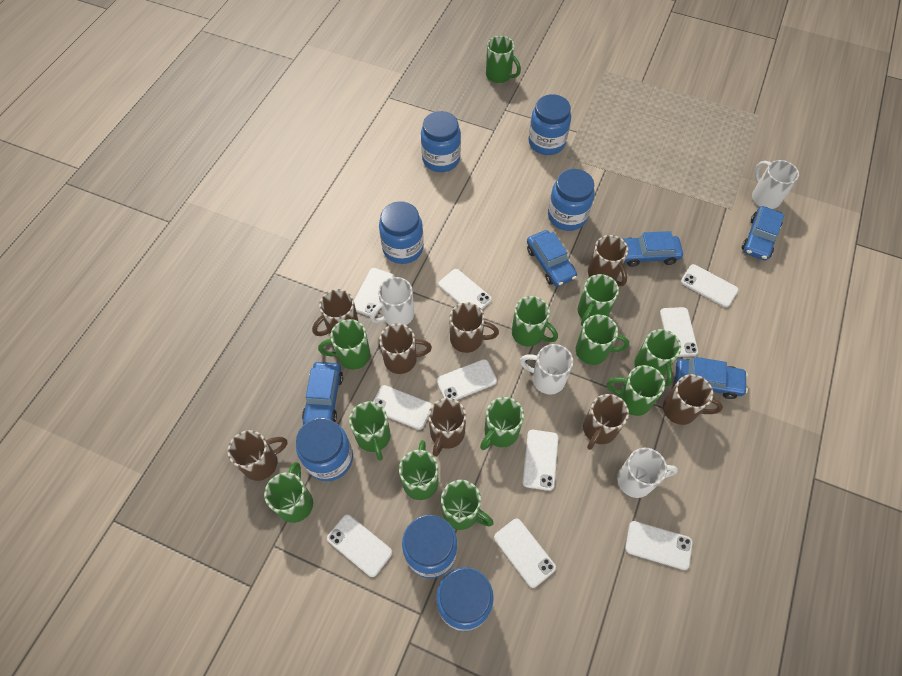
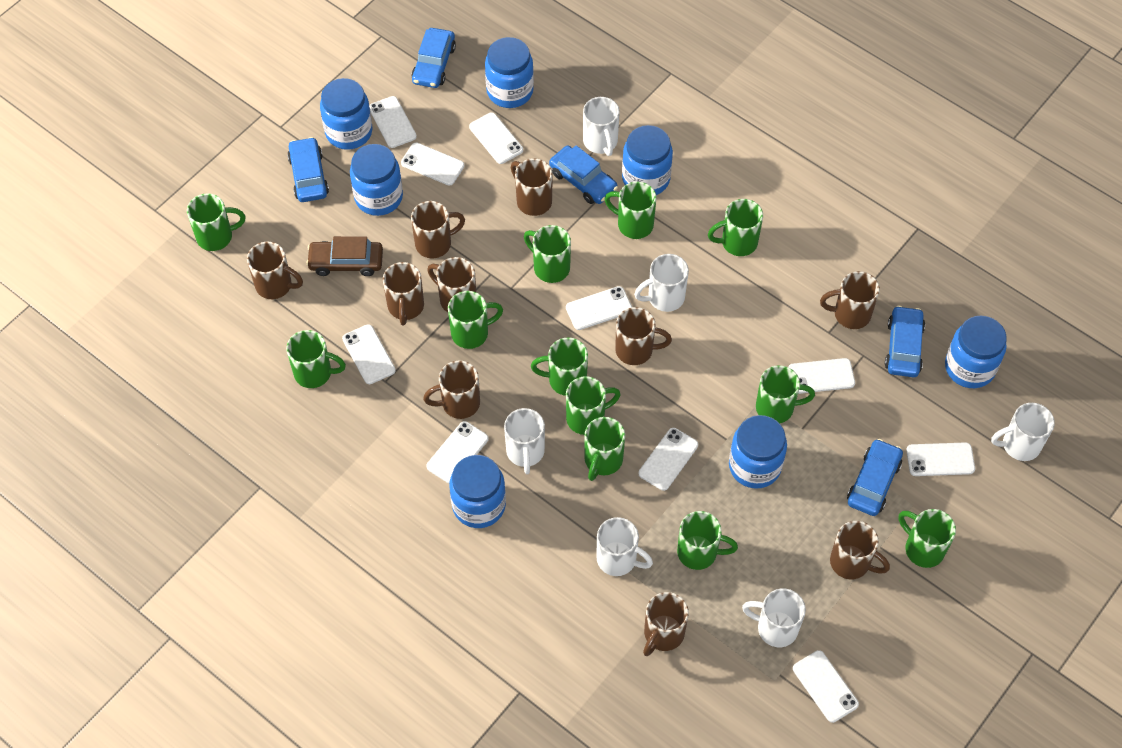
brown car: none = 0 -> [306,236,383,276] = 1
brown mug: [228,430,287,481] [312,289,359,336] [379,324,432,374] [428,398,466,457] [449,302,499,353] [583,394,629,450] [588,235,628,286] [663,374,723,425] = 8 -> [247,242,303,299] [383,262,424,325] [411,201,465,258] [423,361,480,419] [427,257,476,312] [511,158,553,216] [615,307,672,365] [643,592,689,656] [820,271,880,329] [830,521,890,579] = 10
white mug: [370,277,414,325] [520,344,573,394] [617,448,678,498] [752,160,799,209] = 4 -> [504,408,545,474] [583,97,620,156] [596,517,653,576] [634,254,689,312] [742,588,806,647] [991,403,1055,461] = 6

